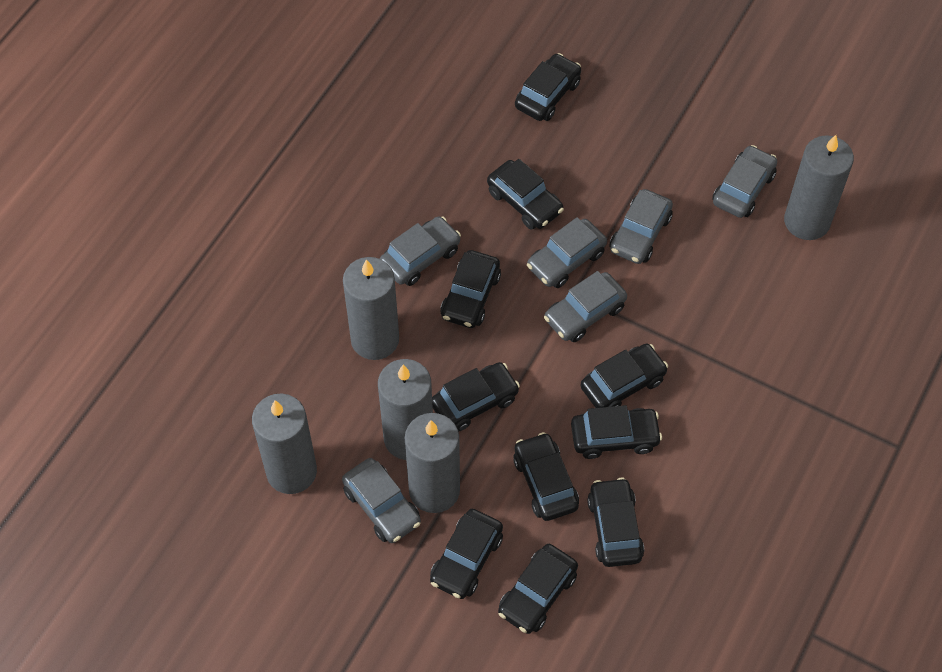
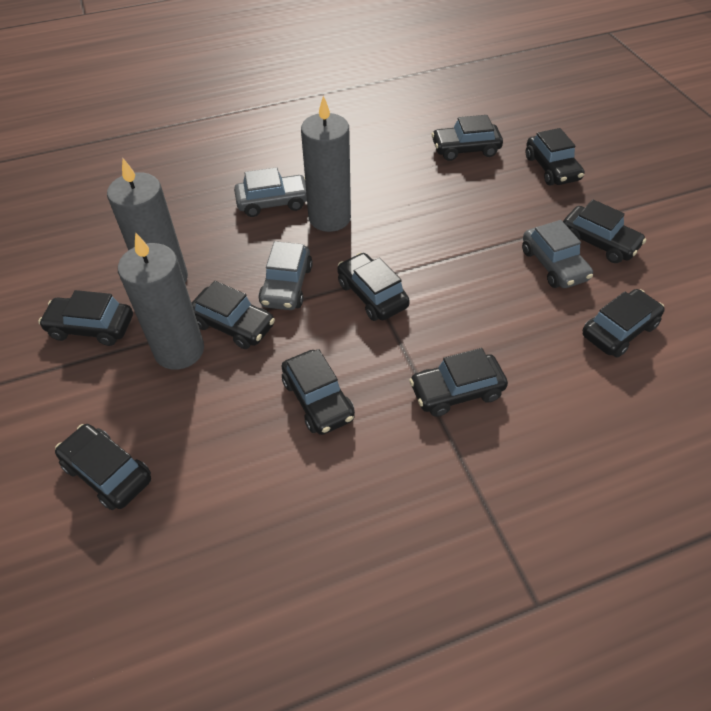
grey candle: [252,394,317,494] [343,257,399,360] [378,359,433,460] [405,413,460,513] [784,135,854,240] = 5 -> [107,158,188,283] [118,232,204,370] [301,95,351,232] = 3
grey car: [342,458,421,543] [380,216,461,286] [527,217,607,288] [544,271,627,342] [610,189,673,264] [712,145,777,218] = 6 -> [234,167,307,217] [258,241,313,310] [522,220,593,288] = 3

